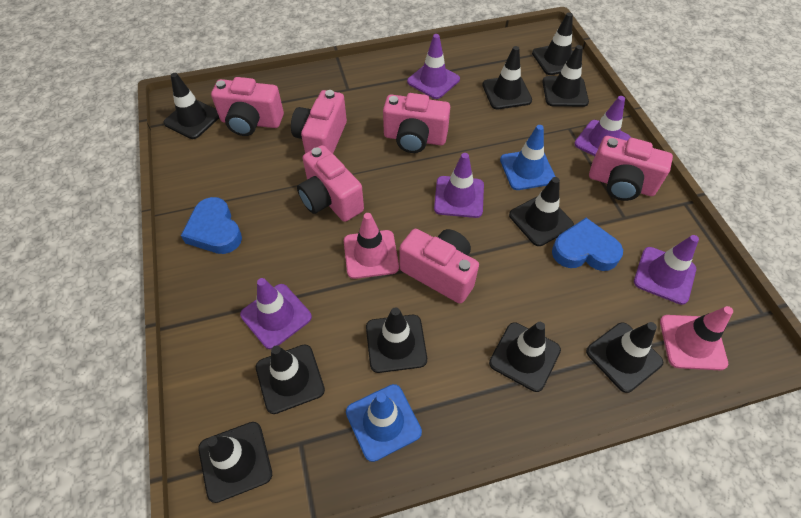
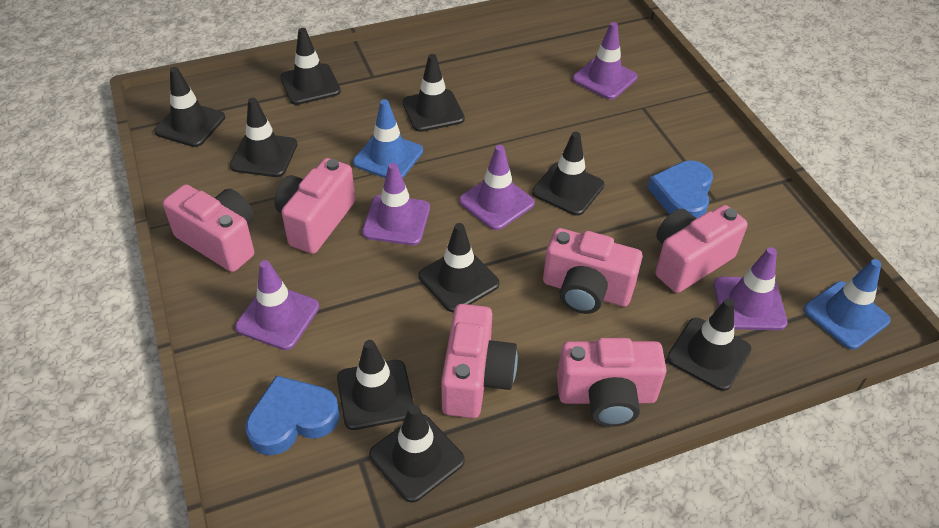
black traffic cone: [163,73,219,139] [199,422,272,503] [256,345,325,414] [366,307,427,373] [482,46,532,109] [489,322,561,392] [509,177,574,246] [532,12,573,75] [542,45,589,107] [586,322,663,393] = 10 -> [154,67,225,147] [230,98,297,177] [280,28,341,105] [337,340,414,430] [369,405,465,503] [403,54,465,132] [419,223,499,312] [532,132,604,216] [667,298,751,391] = 9
pink traffic cone: [344,213,399,279] [660,306,733,370] = 2 -> none = 0

